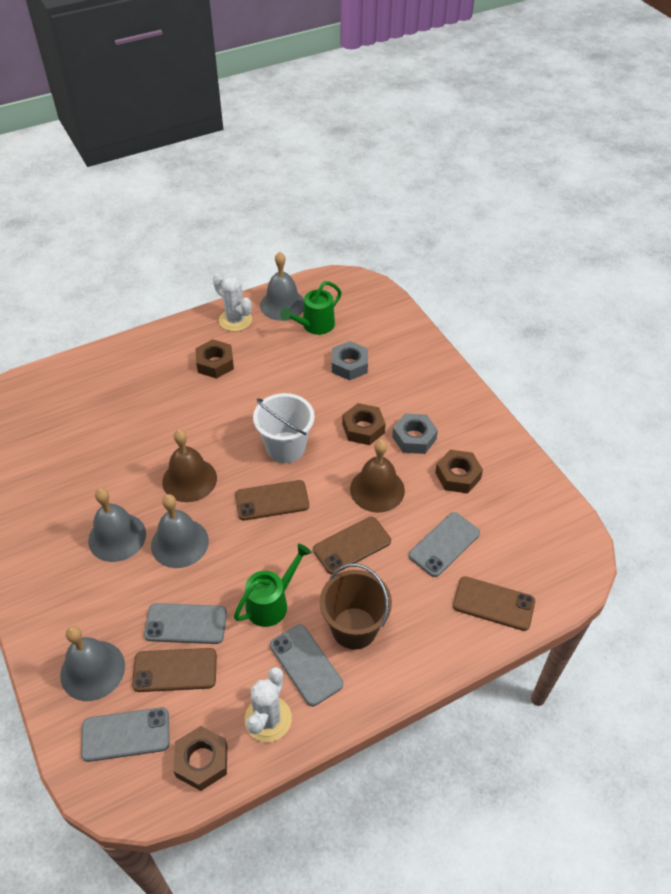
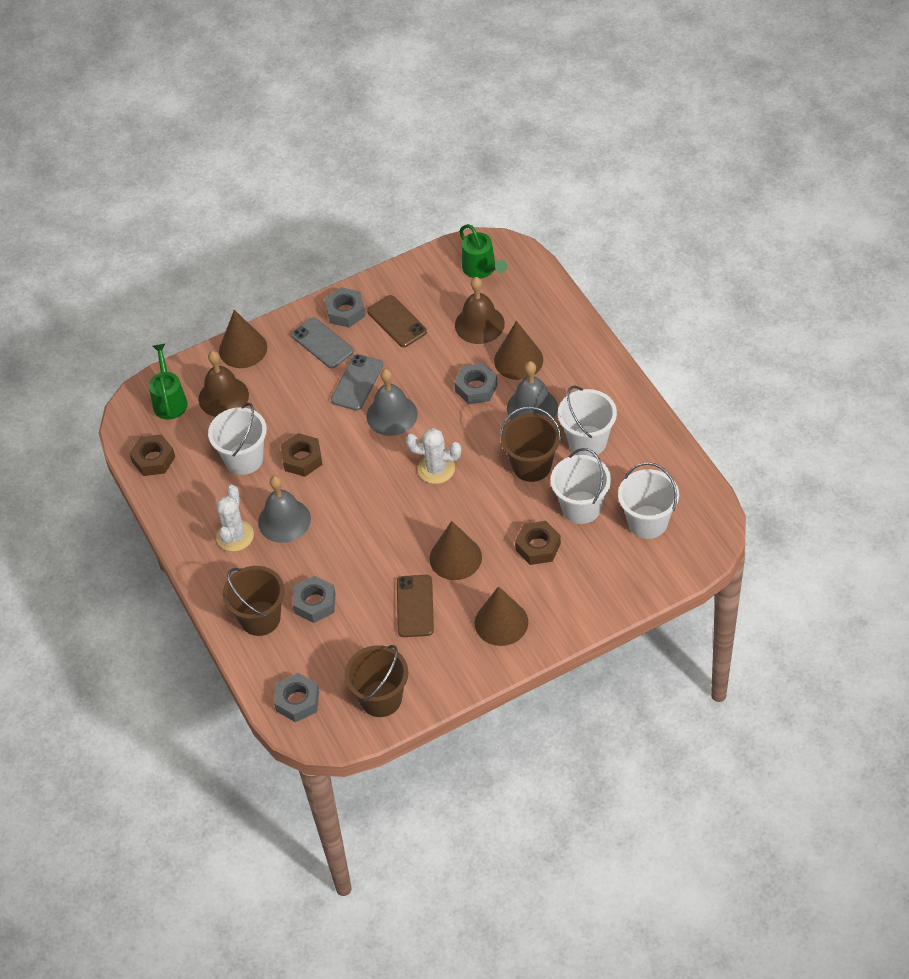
brown bucket: [320,564,392,650] = 1 -> [223,566,285,636] [345,645,408,717] [500,406,561,482] = 3
brown cone: none = 0 -> [219,310,267,368] [430,521,482,580] [475,586,528,646] [494,321,543,380] = 4
brown nut: [173,726,227,791] [195,339,234,379] [342,403,386,445] [435,450,483,493] = 4 -> [129,434,175,476] [281,433,322,477] [515,521,561,565] = 3
brown phone: [132,648,217,692] [235,480,309,520] [313,517,391,574] [453,576,535,631] = 4 -> [367,295,427,347] [397,575,434,637] = 2
grey bell: [60,626,125,701] [88,488,146,562] [151,494,209,568] [260,252,304,321] = 4 -> [258,476,311,543] [367,369,418,436] [507,361,558,420] = 3
grey nut: [332,341,368,380] [392,413,438,454] = 2 -> [274,673,319,722] [293,576,336,623] [325,287,365,328] [454,363,498,404] = 4
grey phone: [81,707,170,762] [144,603,227,644] [270,624,343,706] [409,512,480,577] = 4 -> [291,317,354,368] [331,354,383,411] = 2
white bucket: [253,393,315,463] = 1 -> [208,403,267,475] [551,448,611,524] [558,385,617,457] [618,462,679,539] = 4

